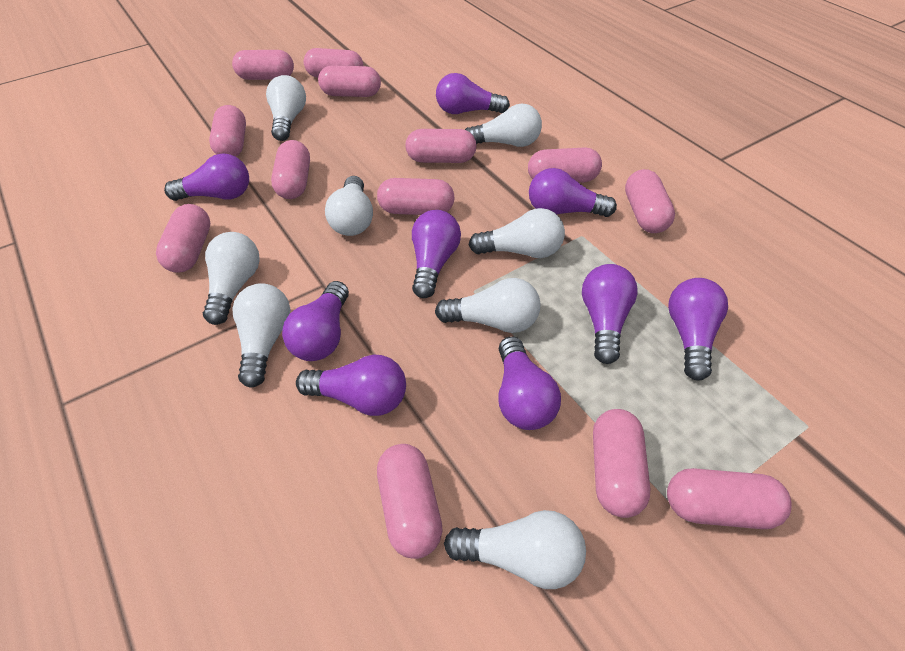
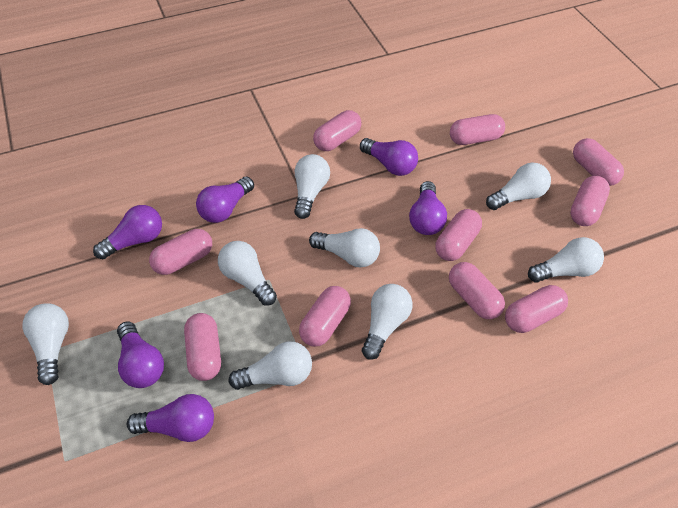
pink capsule: [156,204,210,273] [209,105,246,157] [232,50,294,80] [271,140,310,199] [304,48,363,78] [318,66,381,97] [377,178,455,215] [377,444,443,559] [405,129,477,163] [528,147,602,183] [593,409,650,518] [625,169,675,233] [667,468,792,529] = 13 -> [149,229,212,275] [184,313,221,381] [299,286,351,347] [313,110,361,151] [435,209,482,261] [449,262,505,319] [450,114,505,145] [505,285,568,333] [570,176,610,226] [573,138,624,186] = 10
purple light bulb: [164,153,249,201] [282,281,349,361] [296,354,406,416] [412,210,461,298] [436,73,510,114] [498,336,561,430] [529,168,617,217] [582,264,638,364] [668,278,728,380] = 9 -> [93,205,162,259] [117,322,164,388] [127,394,214,442] [196,177,254,223] [360,138,418,176] [409,181,447,235] = 6

